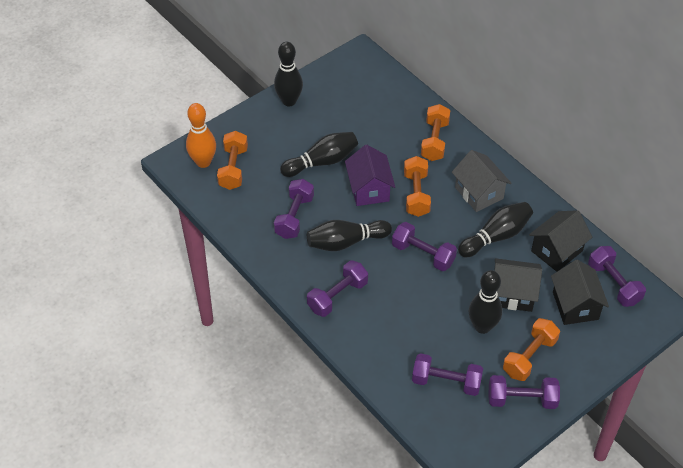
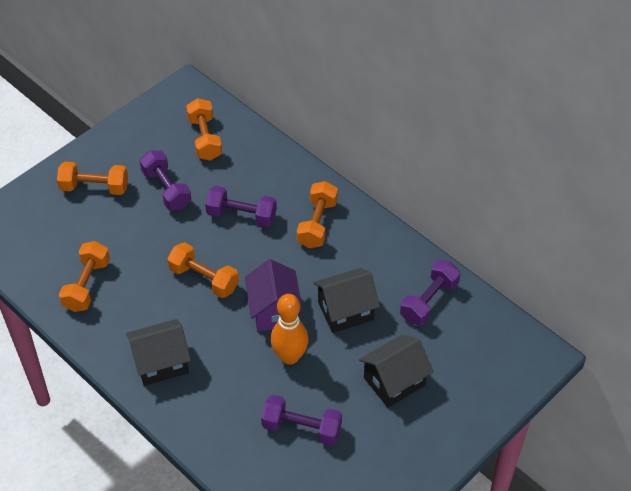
black bowling pin: [274,42,303,106] [280,132,358,177] [307,220,392,251] [458,202,533,257] [469,270,502,334] = 5 -> none = 0
grey house: [452,150,511,212] = 1 -> none = 0
orange dumbbell: [217,131,248,190] [404,156,431,217] [421,104,450,161] [503,318,560,381] = 4 -> [57,162,128,195] [59,241,110,312] [167,242,239,298] [186,98,222,161] [297,181,338,248] = 5
purple dumbbell: [274,179,314,239] [307,260,368,317] [392,222,457,271] [412,353,483,396] [488,375,560,409] [588,246,646,307] = 6 -> [140,150,191,210] [205,186,277,227] [261,395,342,445] [400,260,461,326] = 4

